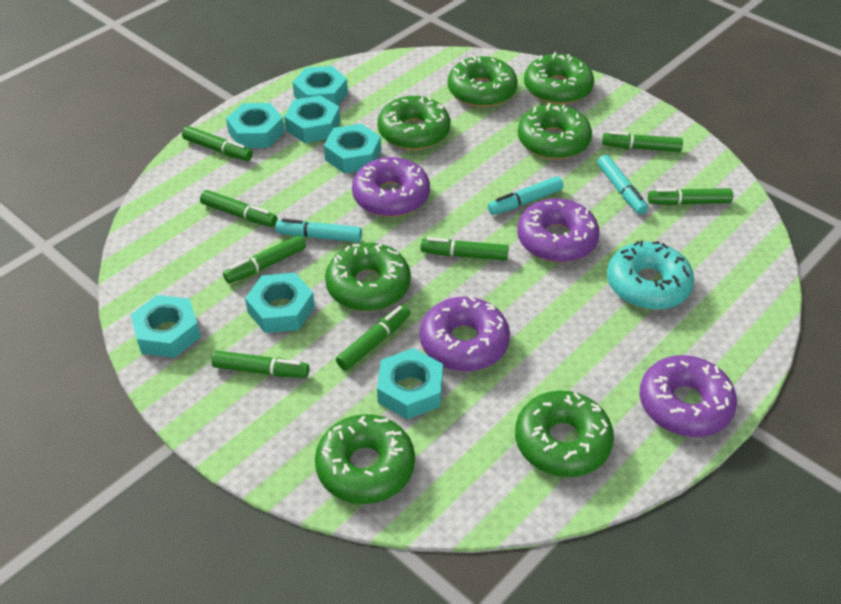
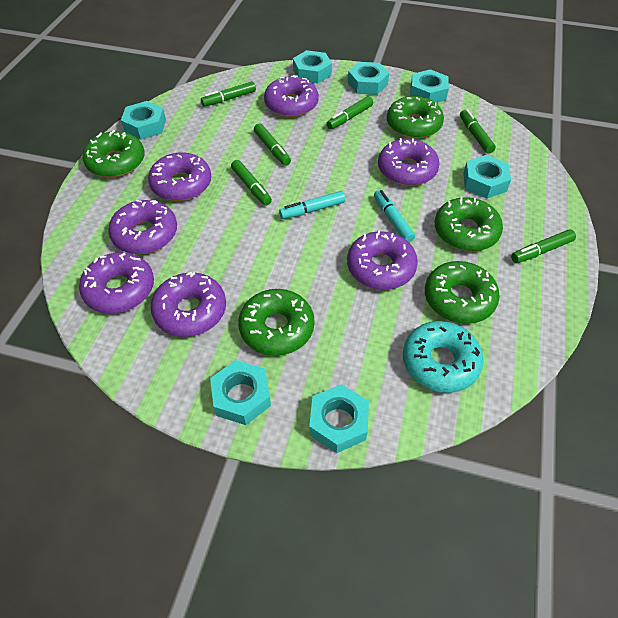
green donut: [315,414,415,504] [325,243,411,311] [377,96,450,150] [448,56,518,107] [515,390,614,477] [518,103,592,160] [524,52,594,104] = 7 -> [82,130,145,178] [238,289,315,356] [387,96,444,139] [425,261,500,324] [435,197,503,251] = 5
green marker: [182,126,253,161] [200,190,277,227] [212,350,309,378] [223,235,306,283] [336,305,410,371] [420,237,509,261] [602,131,683,152] [648,188,733,205] = 8 -> [201,81,256,107] [231,160,272,206] [254,123,291,166] [326,96,373,129] [460,109,496,154] [511,229,576,263] = 6
purple donut: [352,157,430,217] [420,296,510,371] [517,198,600,262] [640,355,737,437] = 4 -> [79,252,154,313] [108,200,177,254] [148,152,211,201] [151,272,226,337] [264,75,319,117] [347,230,418,290] [378,138,440,186] = 7
turquoise marker: [275,219,362,242] [488,176,564,215] [597,155,648,214] = 3 -> [279,191,345,219] [374,190,415,242] = 2

